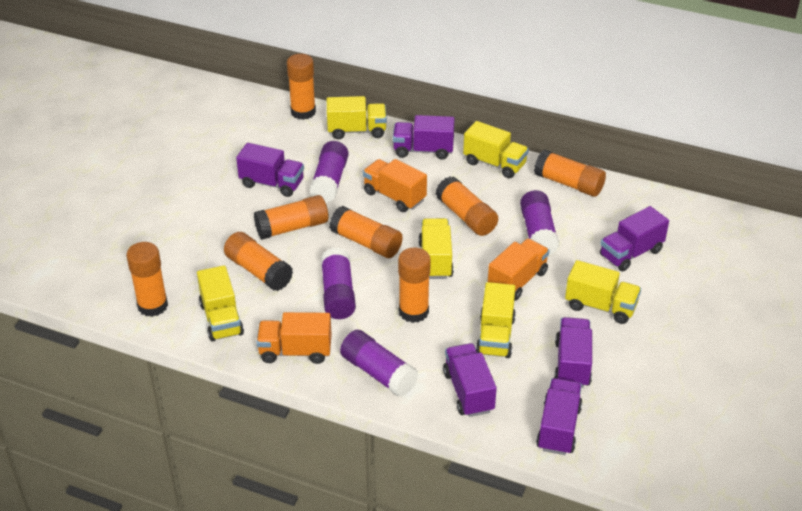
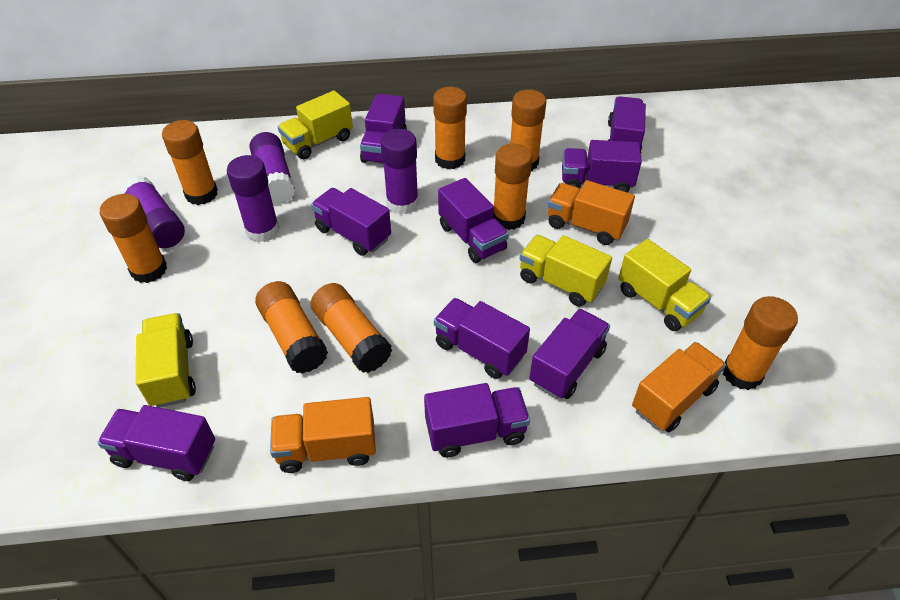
purple truck: [236,143,304,197] [393,115,455,160] [443,343,497,417] [536,378,582,455] [554,317,592,388] [600,206,669,271] = 6 -> [97,405,215,481] [311,188,391,256] [360,94,407,164] [424,383,530,458] [434,298,530,379] [438,178,509,263] [529,309,610,399] [562,140,642,193] [608,96,646,153] = 9
yellow truck: [197,265,244,342] [327,96,387,139] [419,218,454,279] [463,121,529,178] [476,282,516,358] [565,260,641,324] = 6 -> [136,313,196,408] [278,91,353,159] [520,235,612,307] [618,239,711,331] = 4

